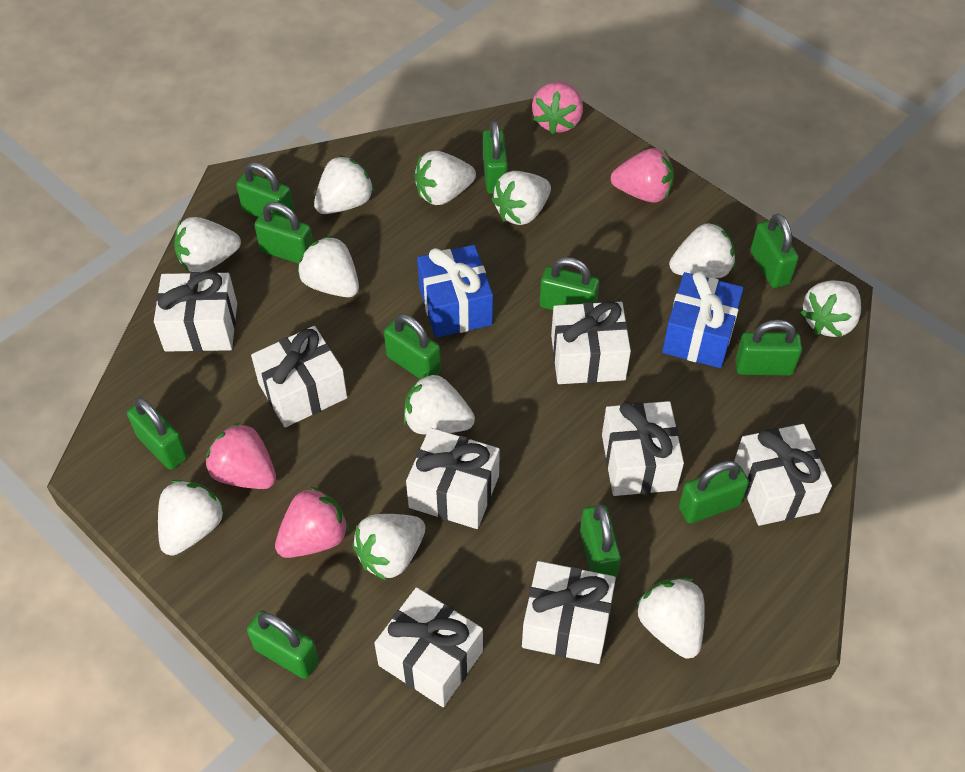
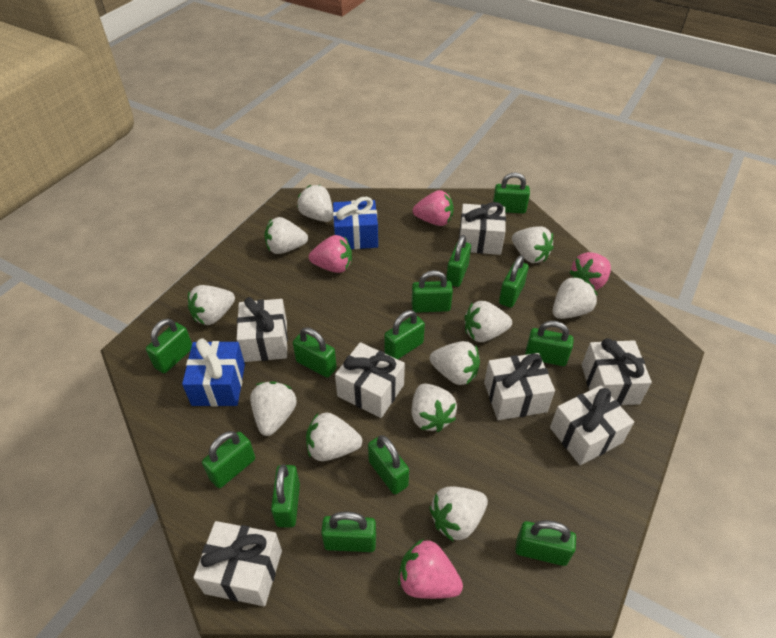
green padlock: [127,398,187,470] [236,162,295,218] [247,611,319,679] [254,202,313,264] [384,314,441,379] [483,121,508,194] [540,257,600,310] [580,504,621,579] [679,461,749,523] [735,320,802,375] [751,214,799,288] = 11 -> [146,319,192,373] [202,431,255,488] [271,465,300,527] [293,328,337,378] [321,511,376,552] [368,435,409,494] [384,310,425,359] [412,270,453,313] [446,235,471,287] [493,172,530,214] [499,255,529,308] [515,520,576,566] [525,321,574,366] = 13
white gift: [154,271,237,352] [251,326,347,427] [374,587,483,707] [406,428,500,529] [522,561,616,664] [551,301,631,384] [602,401,684,496] [734,424,832,526] = 8 -> [193,521,282,606] [237,297,288,362] [335,342,405,418] [459,202,506,255] [484,353,555,420] [550,385,634,465] [582,338,652,405] = 7

